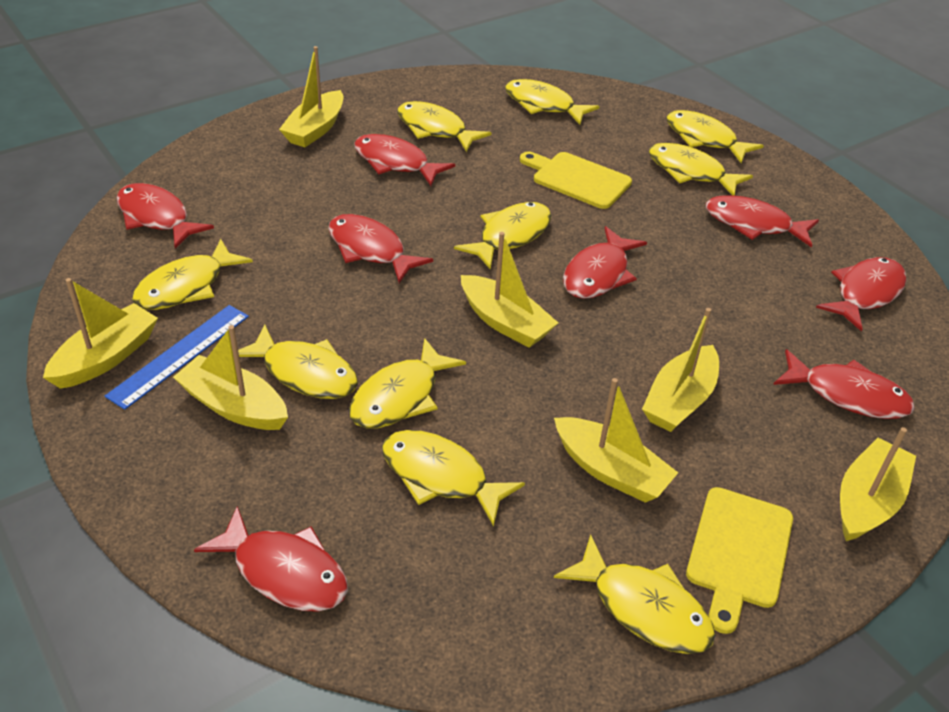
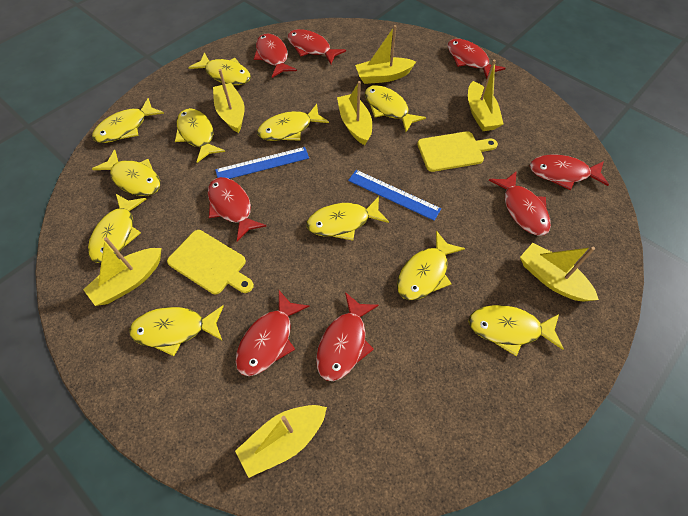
blue ruler: [105,305,249,410] = 1 -> [215,147,309,179] [348,170,441,221] = 2
yellow fish: [132,239,253,310] [238,325,358,399] [349,338,466,429] [382,430,525,527] [397,101,492,152] [454,202,552,270] [505,79,600,125] [554,534,715,654] [649,143,753,196] [666,110,764,163] = 10 -> [88,194,146,263] [92,98,164,143] [92,150,161,196] [129,306,224,356] [175,108,225,163] [188,52,251,85] [257,104,329,141] [306,197,389,241] [365,85,426,132] [397,231,465,300] [468,305,564,356] = 11

